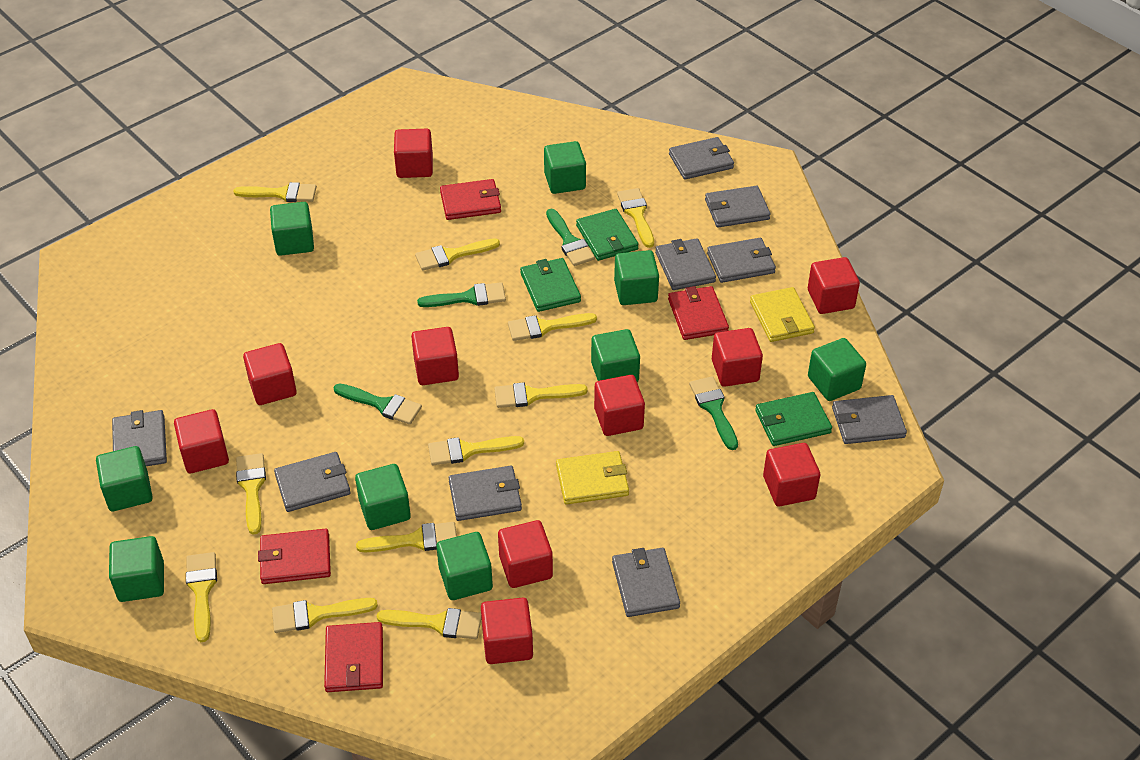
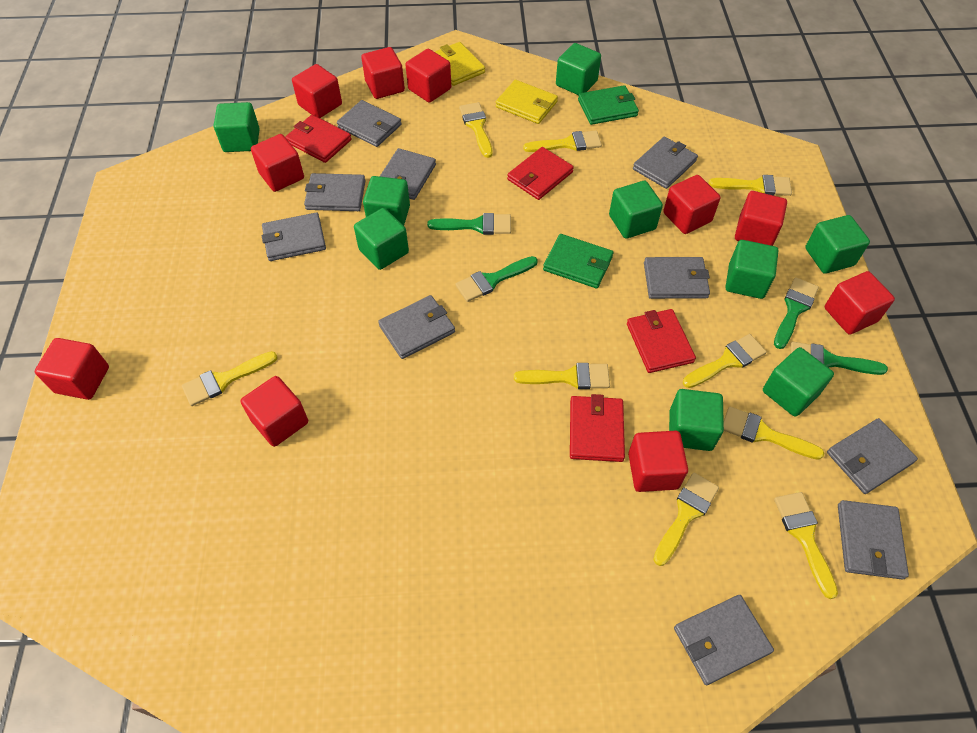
green wallet: [520,258,581,312] [576,209,639,261] [755,392,832,446] = 3 -> [543,234,613,288] [578,85,639,125] = 2
grey wallet: [112,410,167,466] [274,452,351,512] [449,466,522,521] [612,548,680,617] [655,238,716,290] [669,137,734,179] [705,186,771,227] [707,238,776,283] [832,395,907,444] = 9 -> [262,212,326,261] [304,173,366,211] [337,100,402,147] [378,295,455,359] [380,148,436,200] [633,137,698,189] [644,257,710,299] [674,595,774,685] [827,418,918,494] [838,500,909,579] = 10
yellow brush: [186,552,217,642] [233,182,317,202] [236,453,266,535] [272,598,378,633] [356,522,457,552] [376,608,481,639] [415,238,500,271] [428,436,524,465] [494,382,588,408] [508,313,597,341] [617,188,654,248] = 11 -> [182,351,278,406] [459,102,493,158] [514,363,610,389] [523,131,602,152] [653,473,719,566] [683,334,767,388] [708,175,792,196] [724,407,824,460] [774,492,838,599] = 9

